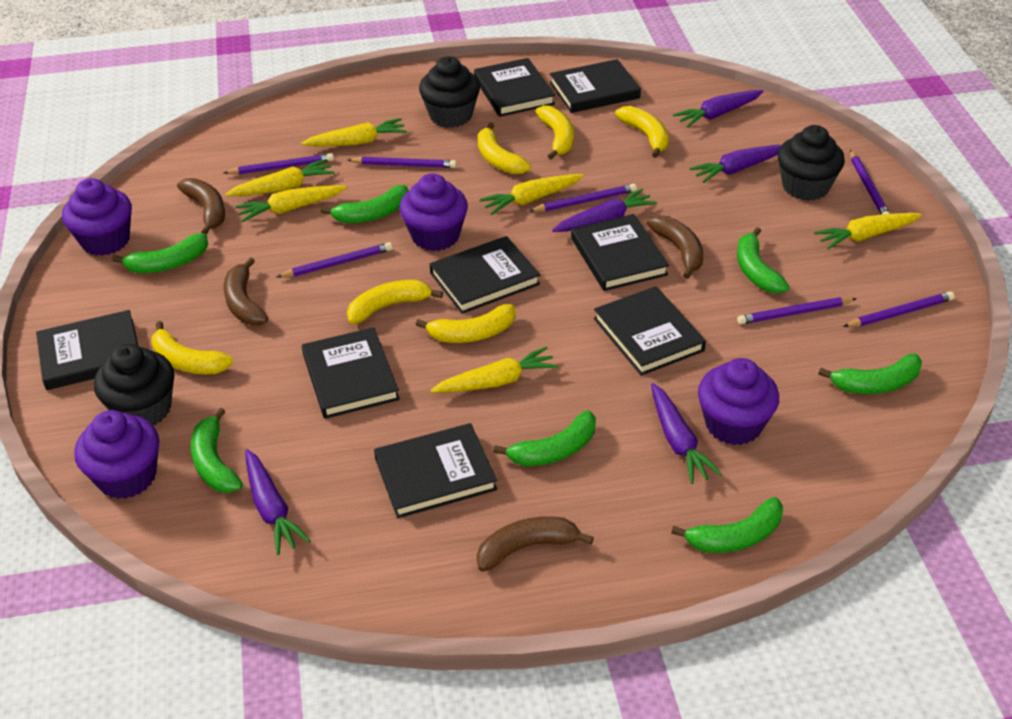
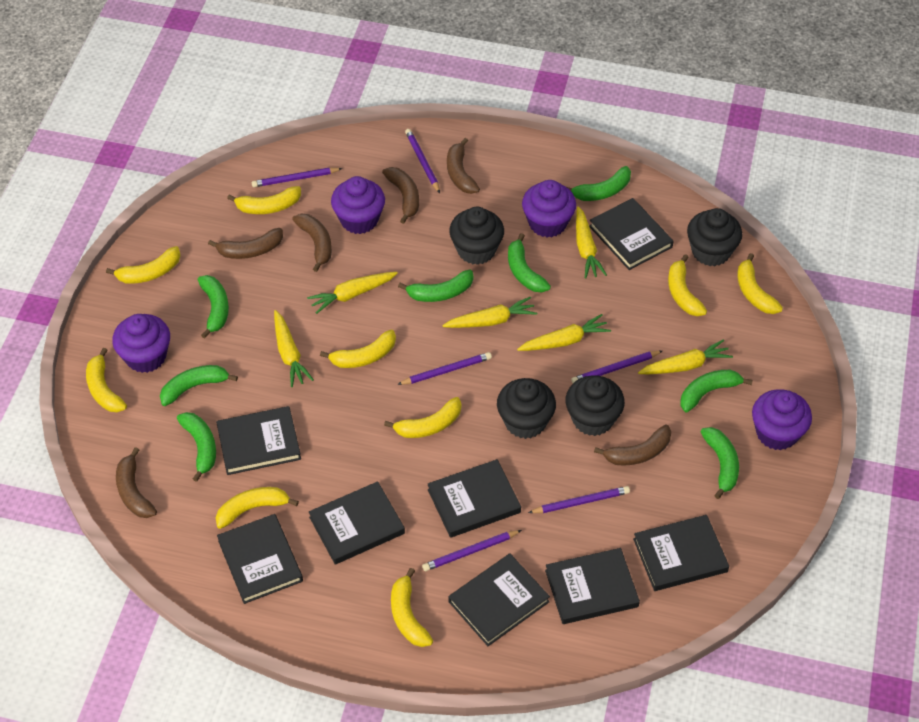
black cupcake: [94,344,174,425] [419,56,480,128] [778,125,845,201] = 3 -> [449,207,504,265] [497,378,556,439] [565,375,625,436] [687,208,742,266] = 4
brown banana: [177,178,225,235] [224,257,268,325] [477,516,594,572] [647,215,703,279] = 4 -> [116,447,157,518] [208,228,283,259] [292,214,332,272] [382,167,419,224] [447,138,480,194] [594,425,671,465] = 6
green banana: [112,233,208,273] [191,408,243,493] [321,185,409,223] [494,411,596,466] [671,497,783,553] [737,227,789,294] [818,353,922,394] = 7 -> [160,365,238,406] [177,412,216,482] [198,275,229,338] [398,269,473,302] [508,233,551,293] [567,166,631,201] [680,370,753,412] [701,427,739,499] = 8
purple carrot: [245,449,311,555] [552,188,657,232] [651,383,722,484] [673,90,764,128] [689,145,782,183] = 5 -> none = 0
purple pencil: [224,153,334,175] [277,242,393,277] [348,157,457,168] [529,184,637,212] [737,297,857,324] [843,291,955,327] [850,150,890,215] = 7 -> [252,168,343,187] [397,352,492,385] [405,129,440,193] [422,530,522,571] [528,486,630,513] [571,351,662,383] = 6
yellow banana: [151,321,233,374] [347,280,443,324] [416,304,516,343] [477,123,531,174] [535,105,574,160] [615,106,669,158] = 6 -> [86,348,127,412] [106,246,181,284] [216,487,299,529] [227,186,301,214] [320,330,396,368] [384,397,461,438] [391,568,433,647] [668,254,707,316] [737,253,783,314] = 9

